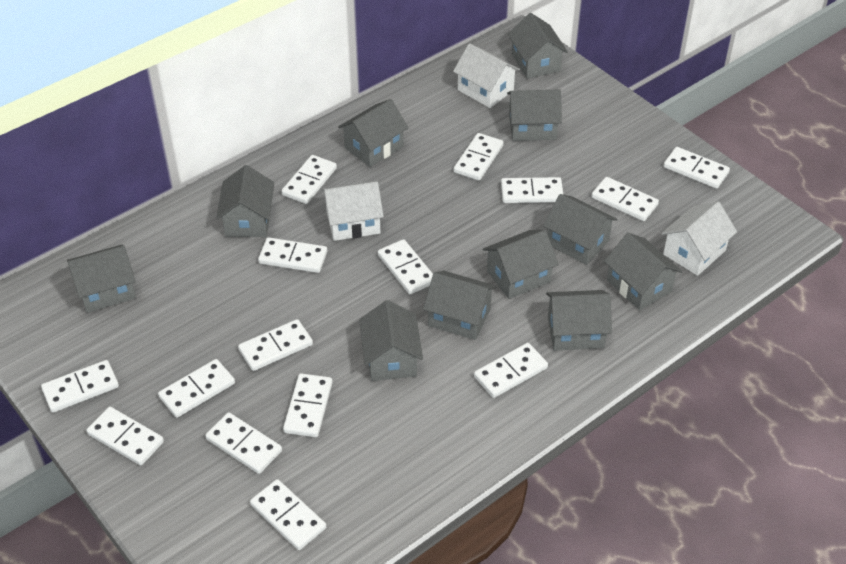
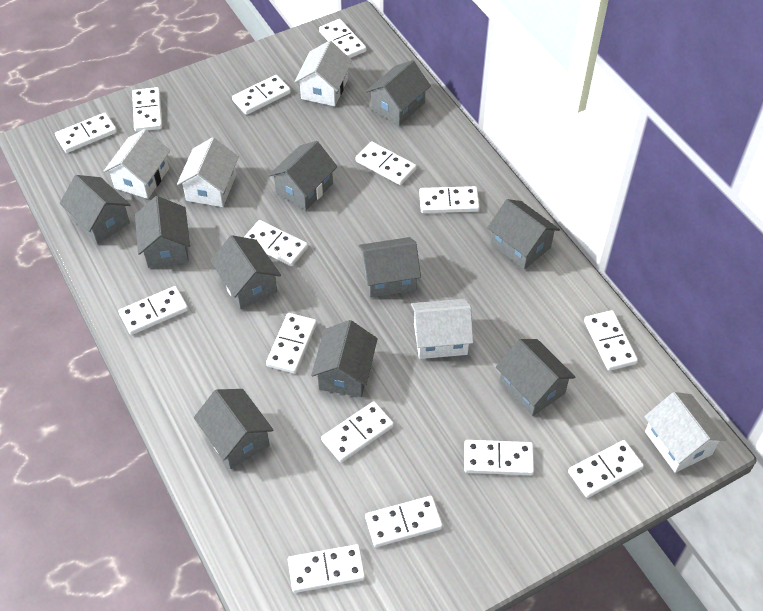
grey house: [67,245,136,313] [216,165,274,237] [338,99,408,167] [359,300,423,381] [423,271,497,340] [483,230,559,299] [507,90,562,141] [508,13,568,79] [543,194,618,265] [546,290,612,351] [604,233,683,310] = 11 -> [60,175,130,244] [135,196,190,268] [194,389,273,469] [210,235,281,309] [268,141,337,210] [311,320,378,397] [359,237,421,297] [366,60,431,126] [487,199,560,270] [496,339,575,416] = 10
white house: [321,181,384,241] [453,43,520,108] [661,202,737,276] = 3 -> [104,129,170,199] [177,137,239,207] [294,40,352,106] [411,299,474,359] [644,392,727,473] = 5

